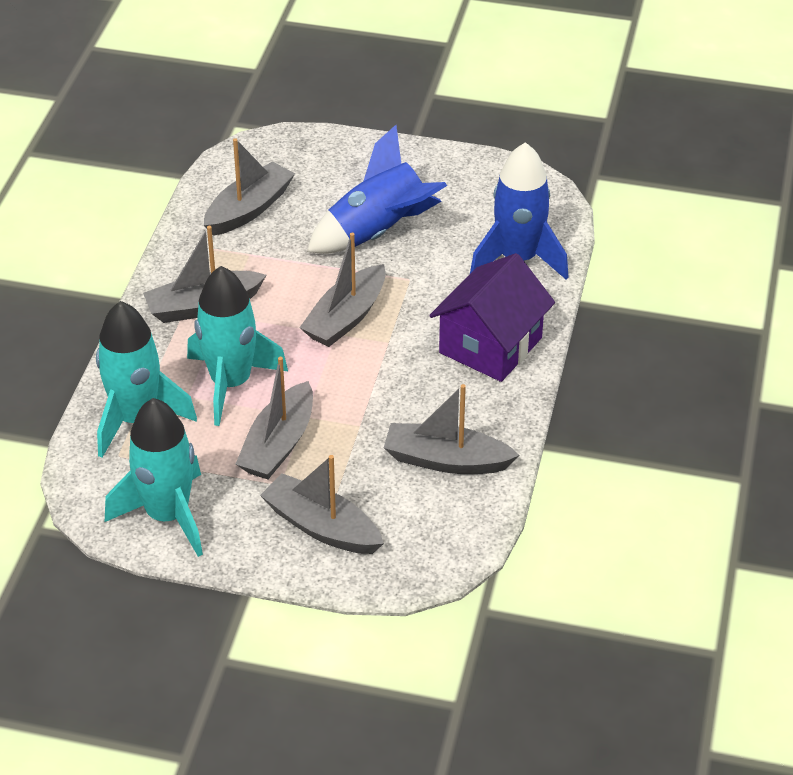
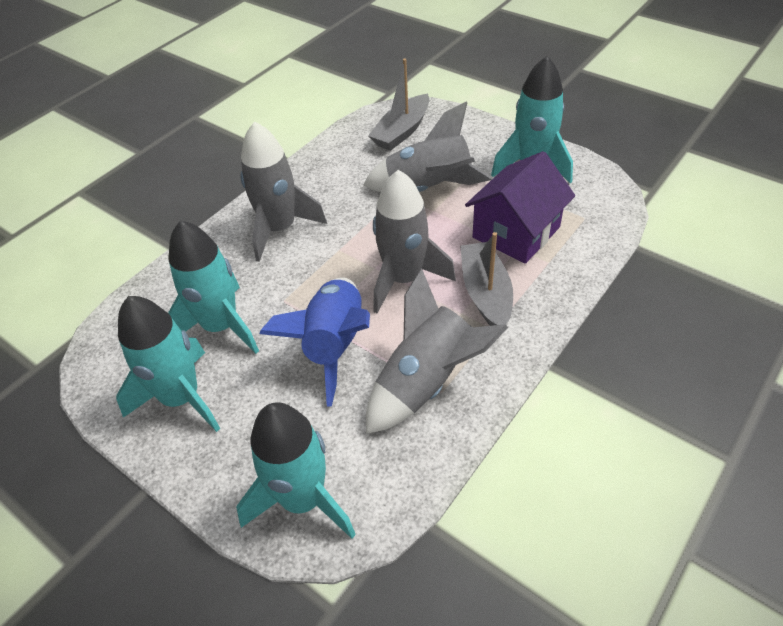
blue rocket: [307,125,447,254] [470,142,568,280] = 2 -> [259,277,370,407] = 1
grey boat: [143,226,266,323] [204,138,295,236] [236,357,313,479] [260,455,384,554] [299,233,386,347] [384,384,520,474] = 6 -> [368,59,429,151] [460,232,513,326] = 2
grey rocket: none = 0 -> [240,121,327,262] [363,101,492,192] [366,268,508,434] [373,170,456,313] = 4
turquoise rocket: [96,301,197,458] [105,398,203,557] [187,266,288,426] = 3 -> [116,296,220,432] [168,220,259,354] [236,402,356,539] [491,56,573,183] = 4

